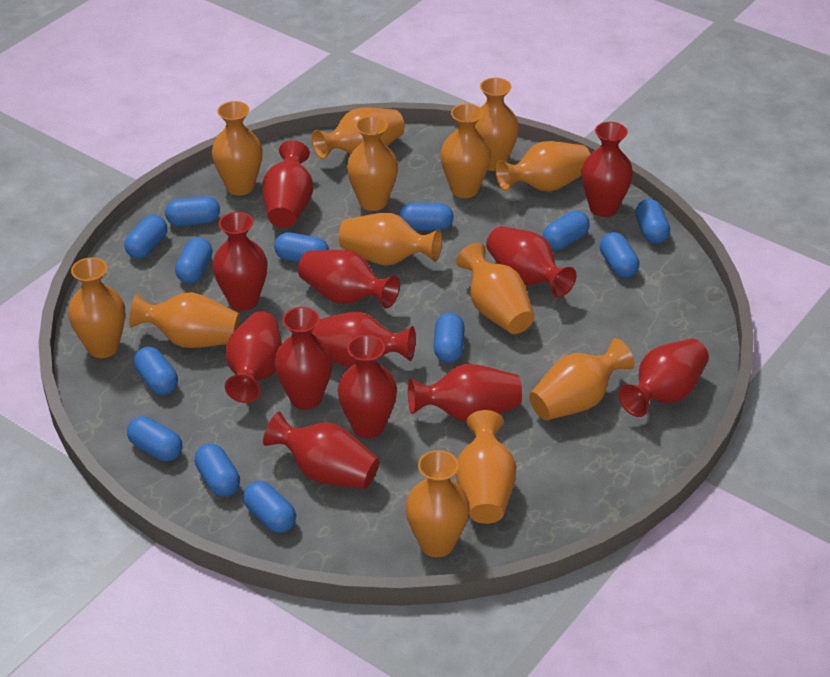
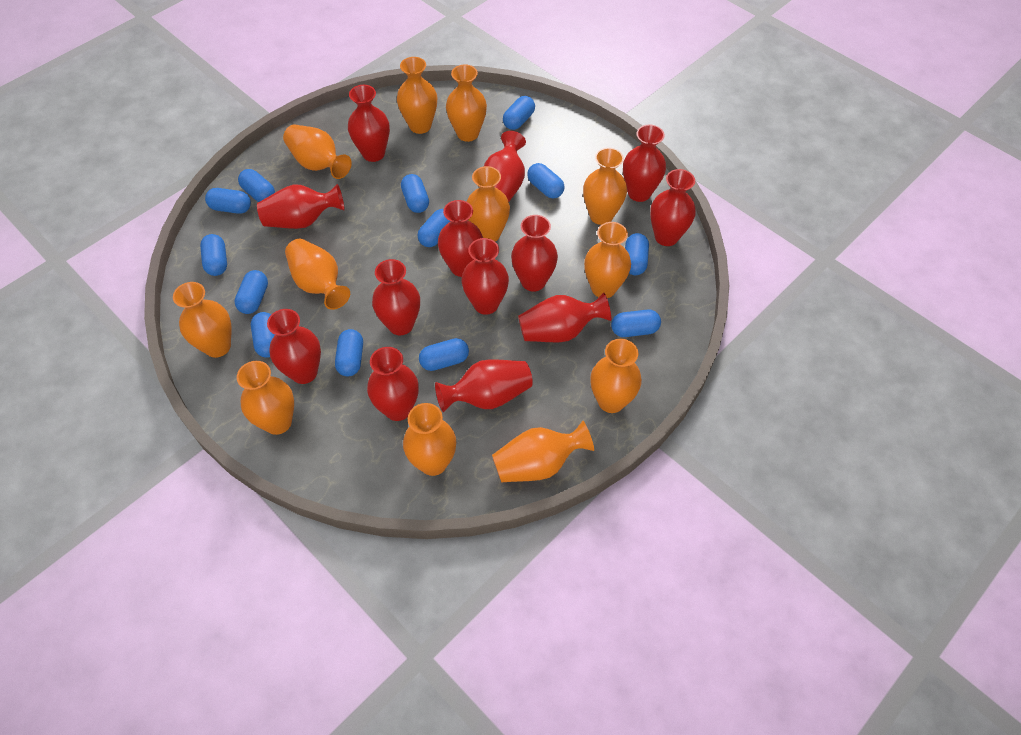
orange vase: [68,257,125,358] [129,292,240,348] [212,101,263,195] [312,108,405,160] [339,213,442,266] [347,116,398,211] [406,450,470,557] [440,104,491,198] [456,243,534,334] [456,410,516,524] [475,78,519,171] [496,141,590,192] [529,338,635,420] = 13 -> [173,282,232,358] [237,361,294,435] [283,124,352,179] [285,239,350,310] [397,57,437,134] [403,403,456,476] [446,64,487,142] [467,166,510,242] [492,421,594,482] [583,148,627,225] [584,222,631,298] [590,339,642,413] = 12
red vase: [212,212,267,311] [225,311,282,403] [262,140,313,228] [263,412,379,489] [274,307,333,409] [298,250,400,308] [311,312,415,367] [337,335,397,438] [408,364,522,422] [486,226,576,297] [581,122,633,217] [619,339,709,417] = 12 -> [257,184,344,229] [267,309,321,384] [348,85,390,162] [367,347,419,421] [372,259,420,335] [435,359,533,412] [438,200,483,277] [461,238,509,315] [484,131,526,201] [511,215,558,292] [518,293,611,342] [623,125,666,202] [650,169,696,246] = 13

